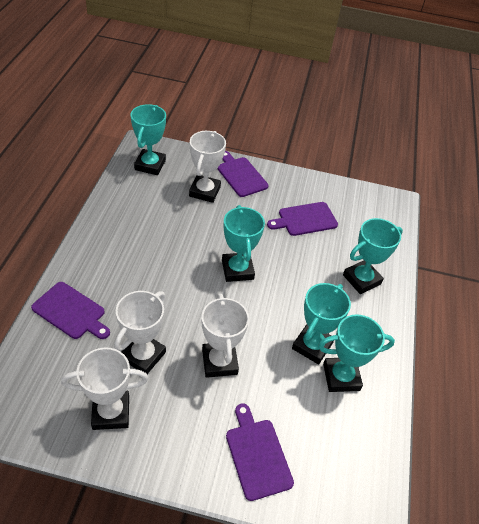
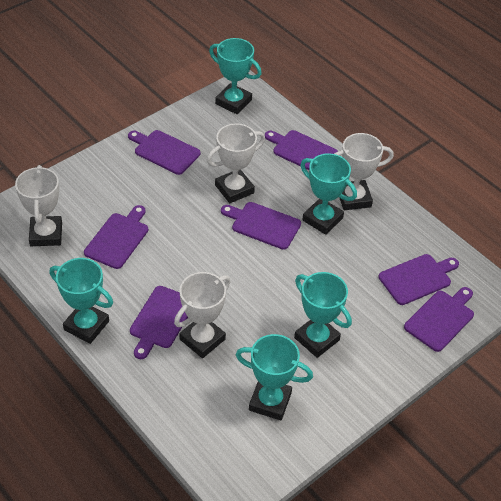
purple cutting board: [31,282,110,339] [217,151,268,197] [226,403,294,501] [267,202,338,236] = 4 -> [84,205,148,269] [128,130,200,175] [130,286,188,359] [221,202,301,250] [265,130,338,170] [379,254,459,305] [404,287,474,352] = 7

